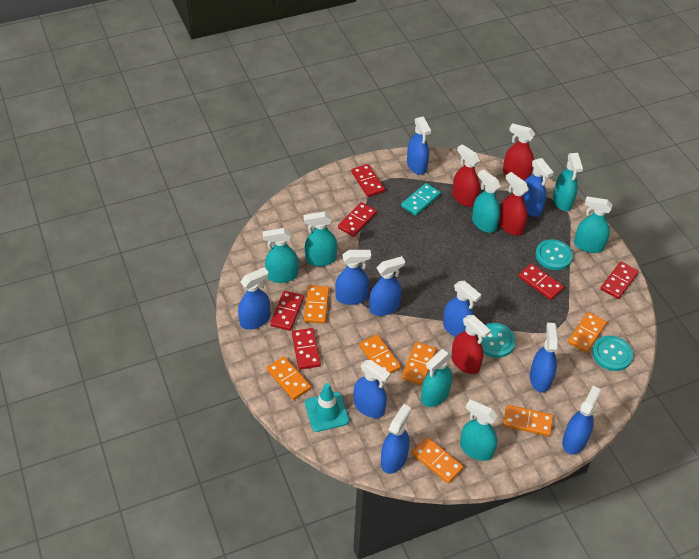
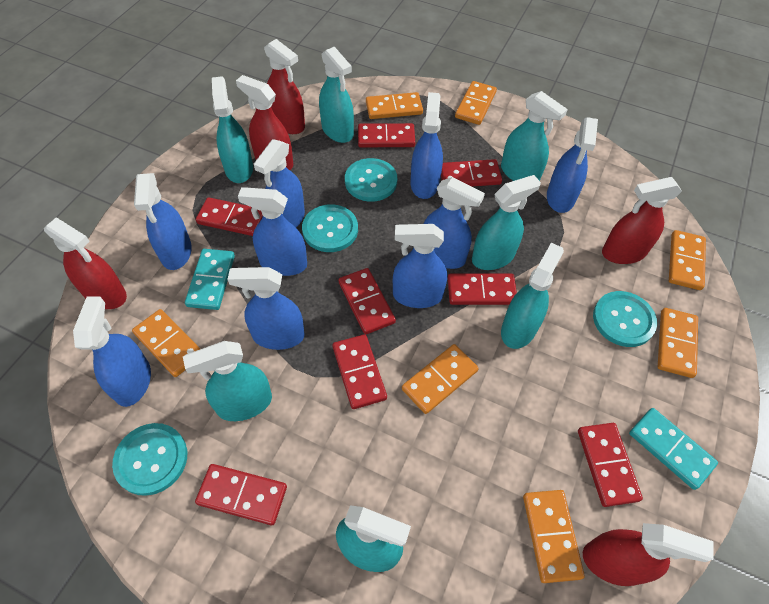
blue spray bottle: [238,267,270,330] [335,250,371,305] [354,360,391,418] [369,256,405,316] [381,404,411,474] [407,116,431,175] [443,281,481,337] [523,158,554,217] [530,323,558,392] [562,386,601,455] = 10 -> [73,296,151,407] [134,173,192,270] [227,267,305,350] [238,187,307,276] [254,139,305,228] [393,224,447,308] [411,92,443,199] [424,177,485,269] [547,117,598,213] = 9
red domino: [270,291,304,331] [292,328,321,370] [338,202,377,237] [351,164,385,197] [518,263,564,300] [600,262,639,299] = 6 -> [195,464,287,525] [196,197,263,236] [332,334,387,409] [339,268,396,334] [358,123,415,147] [441,159,502,187] [448,273,517,305] [578,423,643,507] = 8
red spray bottle: [451,315,491,374] [452,144,480,207] [499,172,529,236] [503,123,535,181] = 4 -> [44,217,127,309] [236,75,293,170] [264,39,305,134] [583,523,714,586] [602,177,682,264] = 5
turquoise button: [477,323,516,358] [535,239,573,270] [592,336,633,371] = 3 -> [112,423,187,496] [302,204,358,252] [345,158,397,202] [593,291,657,347] = 4
turquoise domino: [401,183,441,216] = 1 -> [185,249,235,310] [629,408,718,490] = 2
turquoise traffic cone: [305,383,349,432] = 1 -> none = 0

